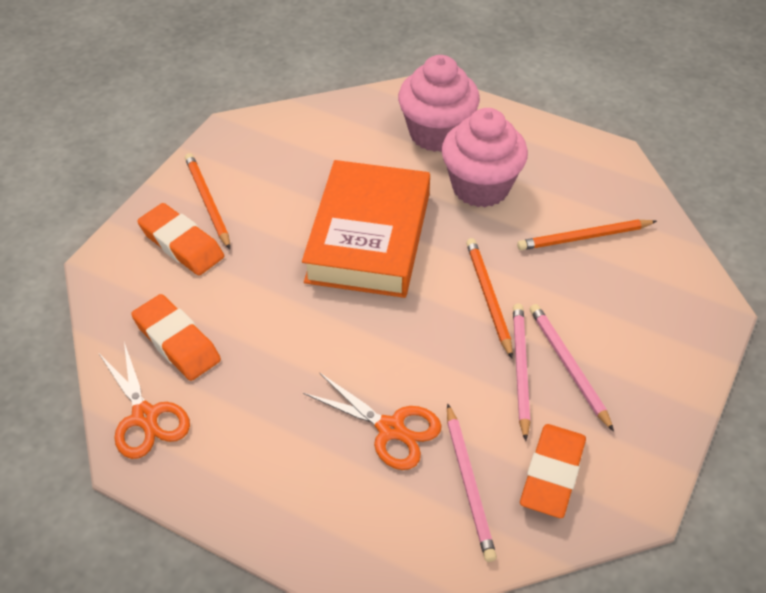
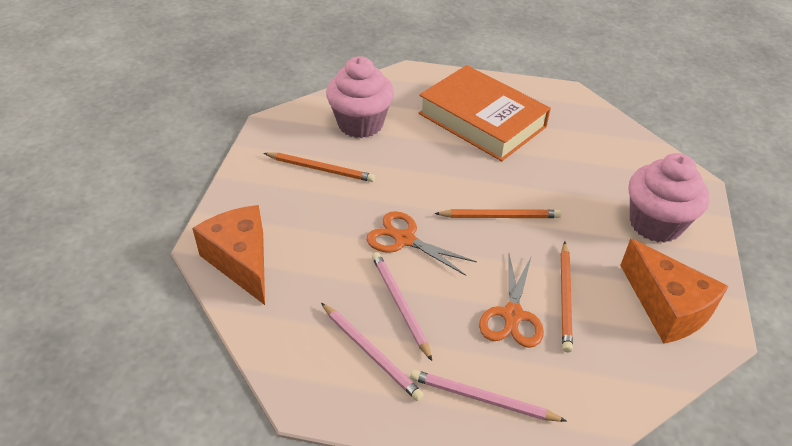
orange cheese: none = 0 -> [192,205,265,305] [620,239,729,344] = 2
orange eraser: [131,294,221,381] [137,203,224,275] [520,424,586,518] = 3 -> none = 0

